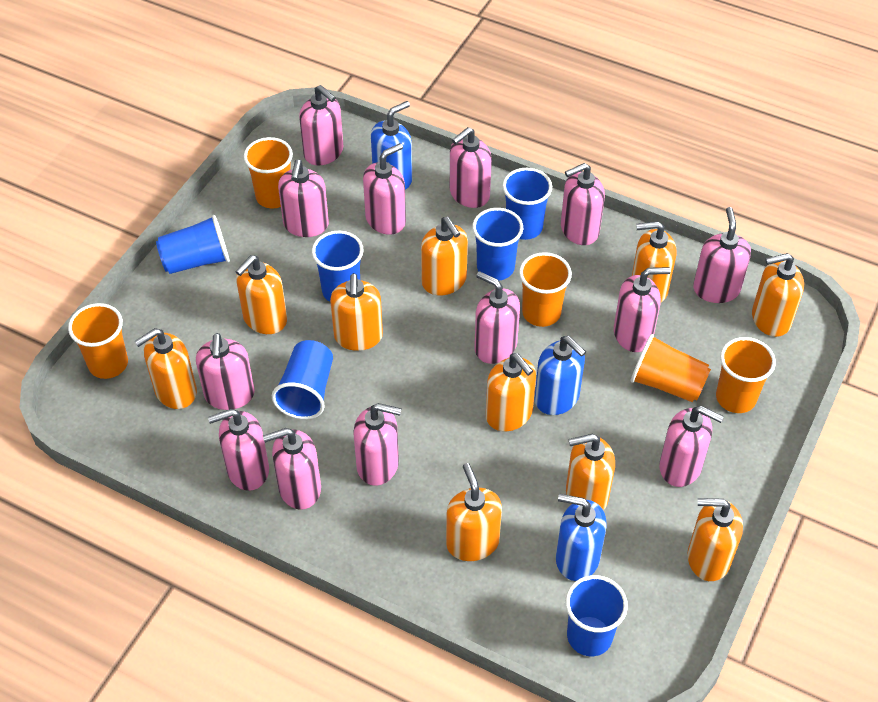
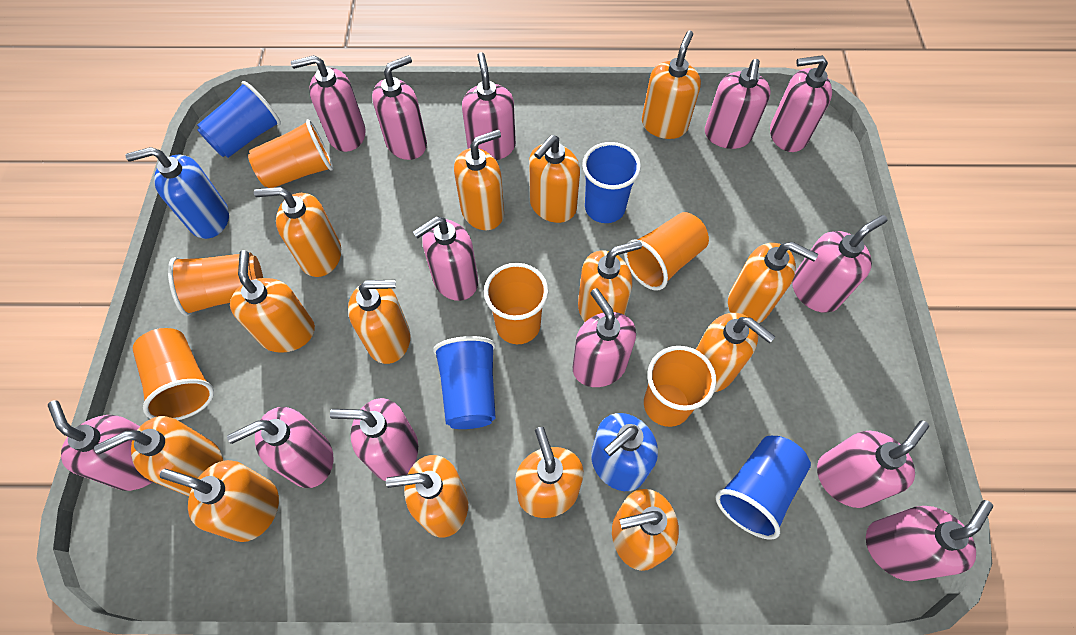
blue cup: [156,215,230,274] [272,340,333,419] [312,231,363,302] [472,208,523,280] [502,168,552,240] [565,575,628,656] = 6 -> [197,81,281,158] [433,336,496,429] [582,142,641,223] [715,436,811,540] = 4
blue soap dispenser: [371,101,412,190] [534,336,586,415] [556,494,607,581] = 3 -> [125,147,229,239] [591,413,658,491] = 2
orange cup: [68,303,128,379] [244,137,293,209] [519,252,572,327] [630,334,711,402] [716,337,776,413] = 5 -> [133,328,214,420] [168,253,263,316] [248,119,333,188] [484,263,548,344] [624,212,709,291] [644,346,716,427] = 6
orange soap dispenser: [134,328,197,409] [235,255,287,334] [330,273,383,351] [421,217,468,296] [446,463,502,561] [486,353,536,431] [566,434,615,510] [632,221,676,302] [687,498,743,581] [752,253,804,337] = 10 -> [94,416,223,496] [160,460,279,542] [230,250,315,353] [254,187,341,277] [348,280,411,364] [386,455,468,538] [454,130,504,230] [515,427,584,518] [529,135,580,223] [578,240,642,322] [612,489,679,571] [642,31,701,139] [696,313,775,392] [728,242,818,323] = 14

